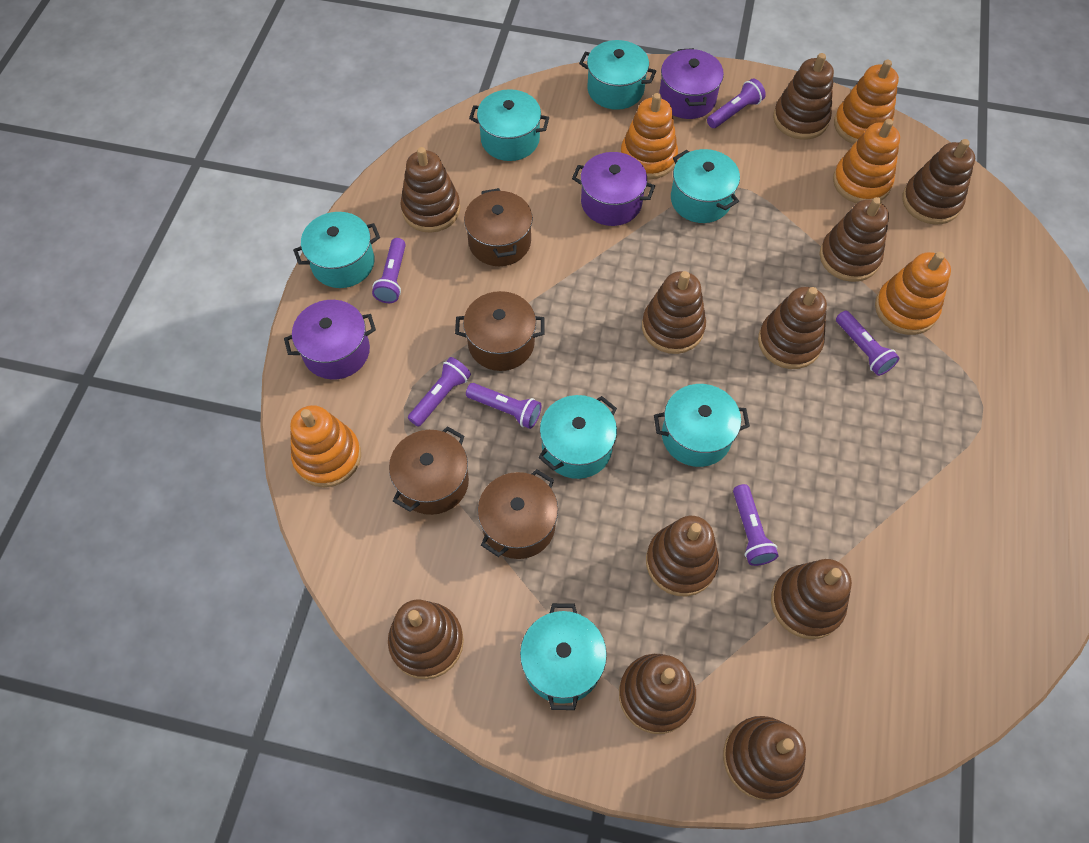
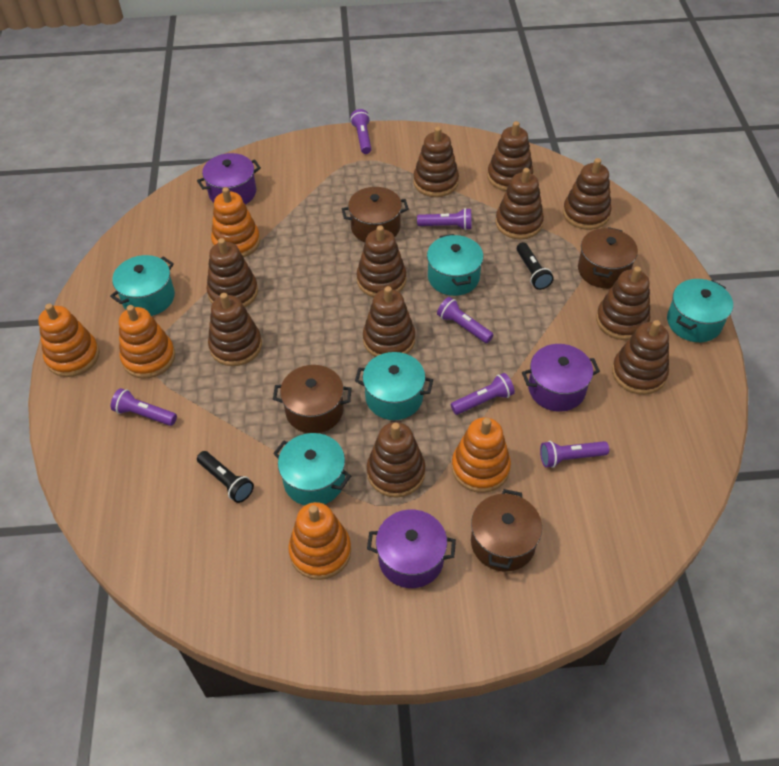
black flashlight: none = 0 -> [197,451,254,503] [517,242,554,290] = 2
turquoise pot: [293,212,380,288] [469,89,549,161] [520,603,607,710] [538,395,617,479] [579,40,656,110] [654,384,750,467] [671,149,740,223] = 7 -> [110,255,175,316] [273,433,351,506] [355,352,433,420] [427,234,483,296] [667,279,733,342] = 5

